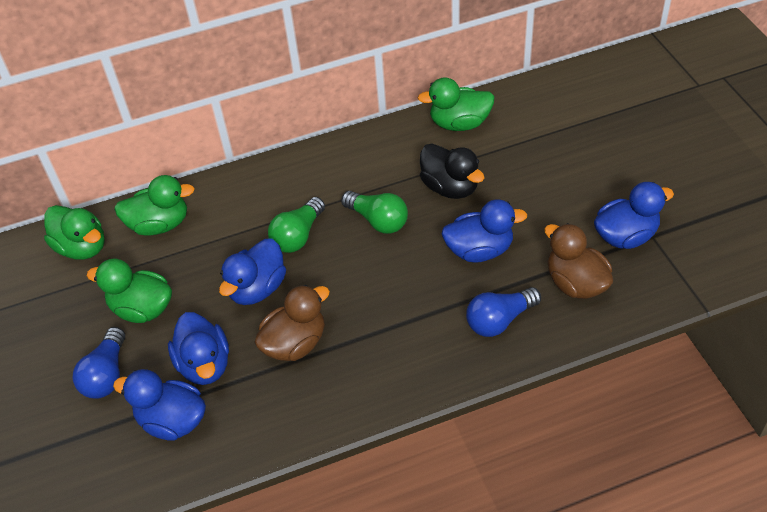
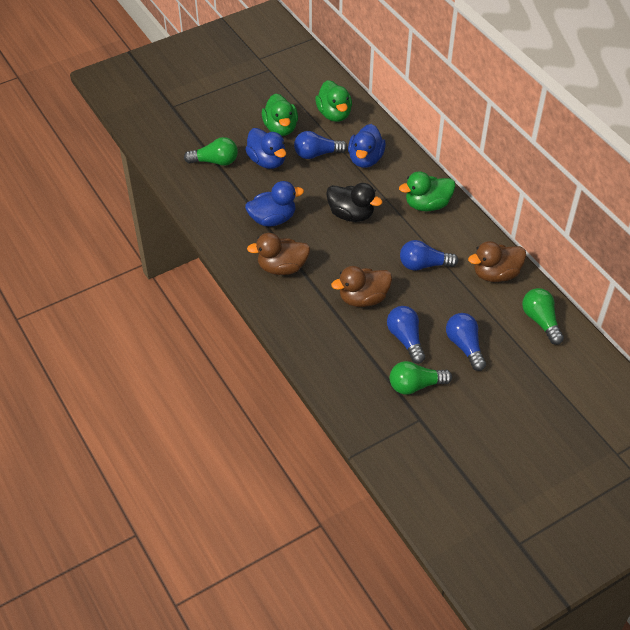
blue duck: [113,369,206,441] [168,312,229,385] [219,239,286,305] [442,199,527,263] [594,182,674,249] = 5 -> [245,128,286,169] [245,181,304,227] [348,124,386,168] = 3
blue light bulb: [73,327,125,399] [466,287,541,337] = 2 -> [294,131,348,159] [387,306,425,364] [400,240,458,271] [446,313,486,371] = 4
brown duck: [254,285,330,361] [544,223,613,299] = 2 -> [247,233,310,275] [331,266,392,307] [468,241,526,282] = 3
green duck: [44,205,105,260] [87,258,172,323] [114,175,195,236] [418,78,495,131] = 4 -> [262,93,298,136] [315,80,352,122] [399,171,455,211] = 3
green light bulb: [268,197,325,253] [341,191,408,234] = 2 -> [184,137,238,166] [390,361,452,395] [522,288,564,345] = 3

